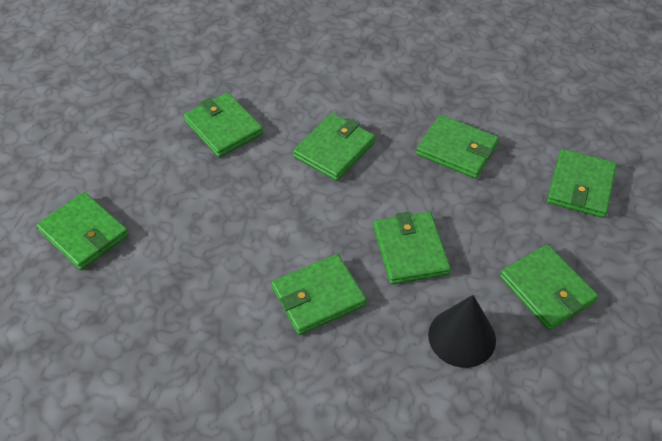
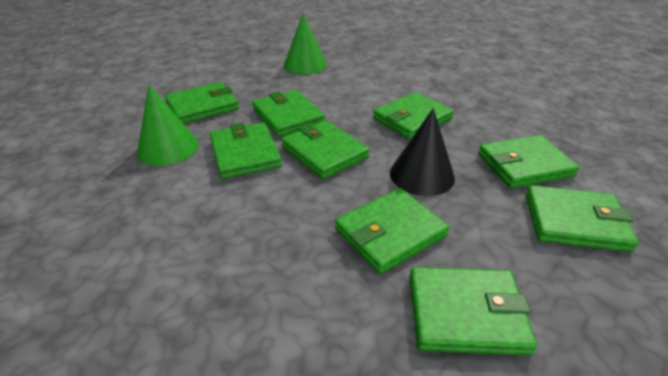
green cone: none = 0 -> [137,84,199,166] [284,14,327,74] = 2
green wallet: [37,192,129,270] [184,92,263,158] [272,254,367,335] [293,113,375,181] [374,212,451,285] [416,115,499,179] [500,244,598,330] [547,149,617,218] = 8 -> [165,82,239,124] [210,122,282,179] [252,90,325,137] [282,120,370,179] [335,188,449,274] [373,92,454,139] [409,267,537,356] [478,135,579,188] [525,185,639,252] = 9

